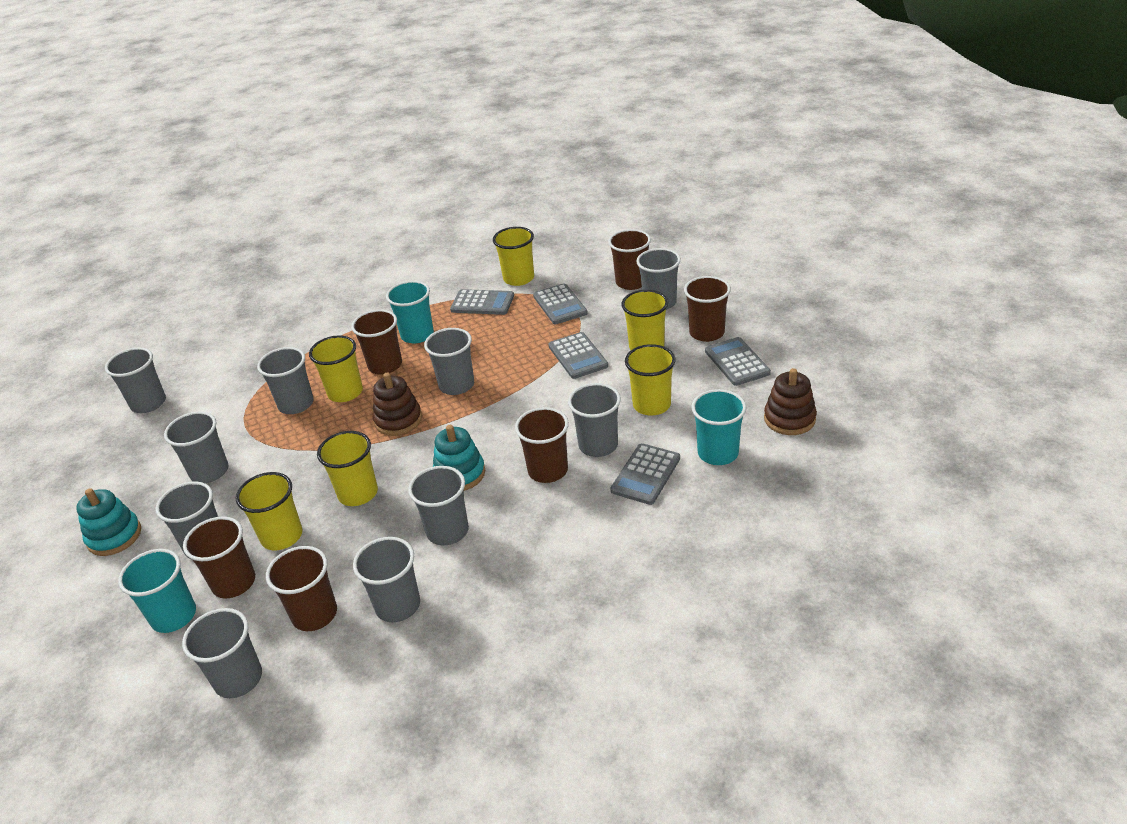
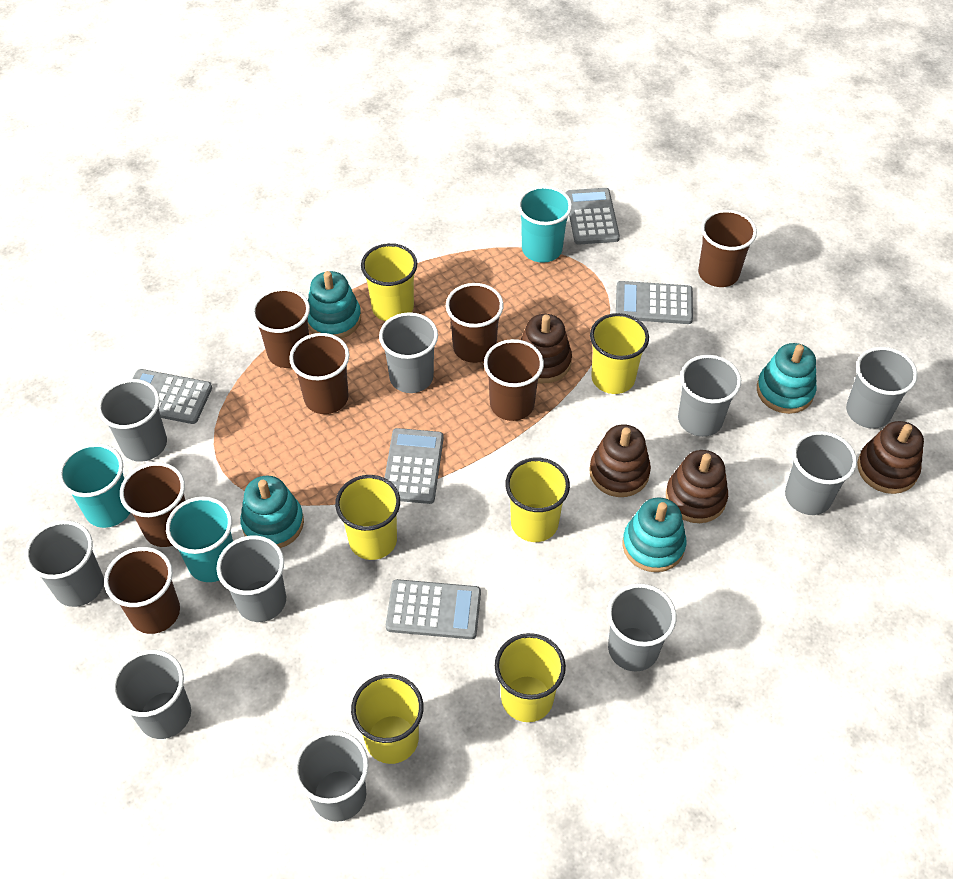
brown cup: [183,516,255,598] [266,546,337,631] [351,310,402,375] [515,407,569,483] [608,229,651,290] [684,276,731,342] = 6 -> [104,547,180,634] [120,462,186,547] [251,288,310,368] [289,333,349,414] [446,283,504,363] [484,339,544,421] [698,210,757,287] = 7
brown stacking toy: [373,373,422,436] [764,368,817,435] = 2 -> [520,314,572,383] [589,425,651,497] [666,450,728,523] [857,421,924,494] = 4
turquoise stacking toy: [76,488,141,556] [433,425,485,491] = 2 -> [240,475,304,548] [308,271,361,339] [622,498,686,572] [757,343,817,414] = 4

